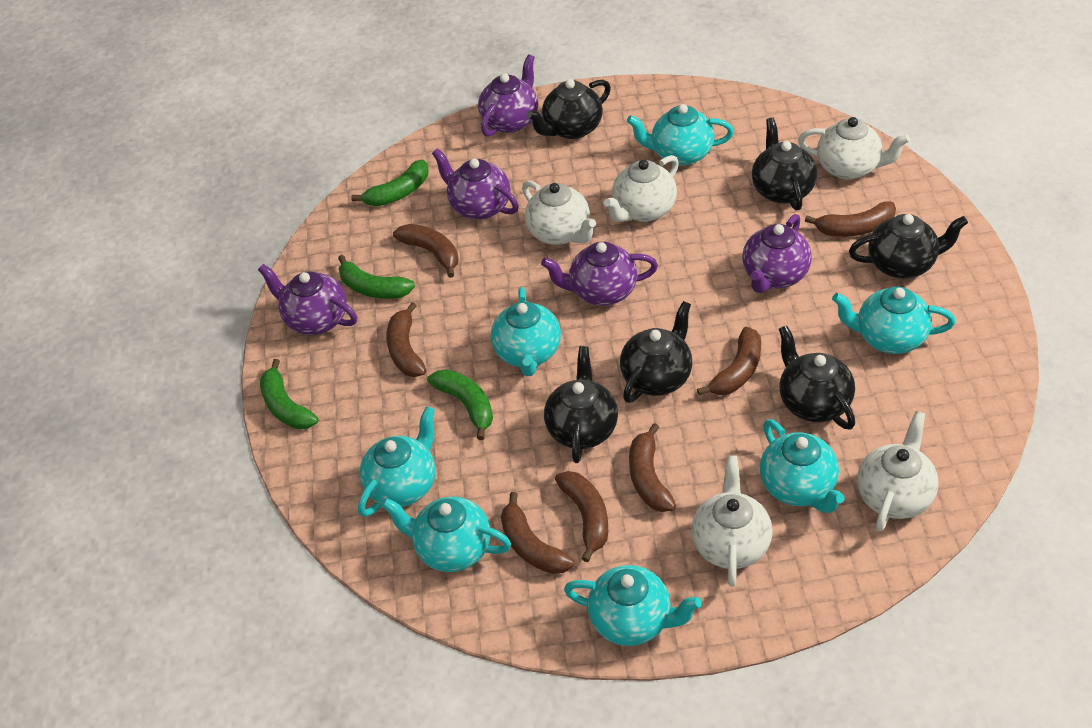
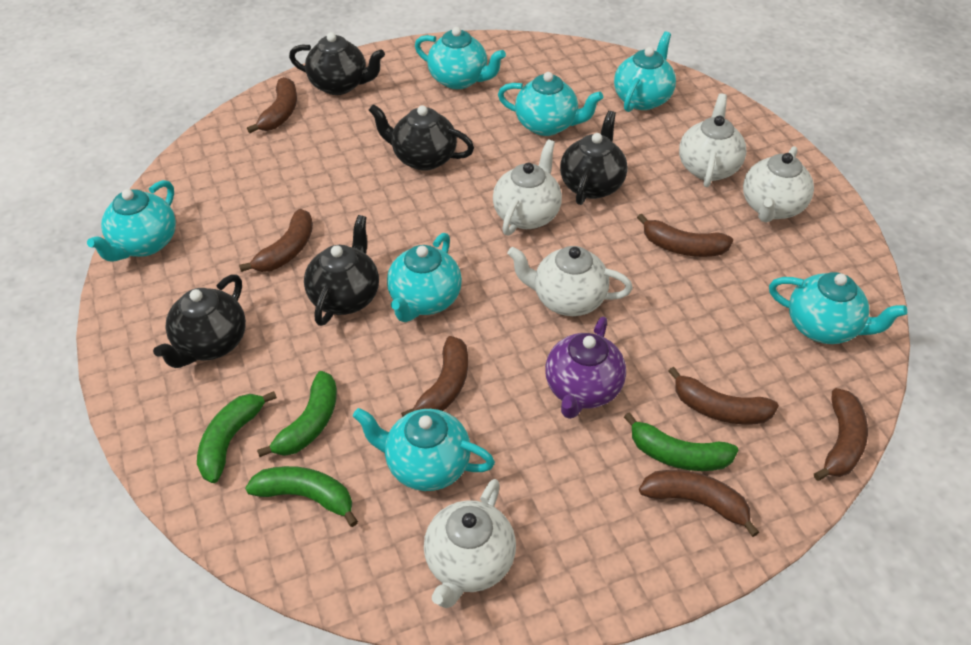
black teapot: [527,79,611,139] [544,346,618,463] [620,301,692,403] [752,118,817,210] [779,325,855,430] [849,214,968,279] = 6 -> [153,274,246,368] [289,32,385,95] [304,215,379,326] [369,104,474,171] [560,111,628,205] = 5
purple teapot: [258,264,357,335] [432,148,519,220] [478,54,538,137] [541,242,658,306] [742,214,812,293] = 5 -> [545,317,626,419] = 1

